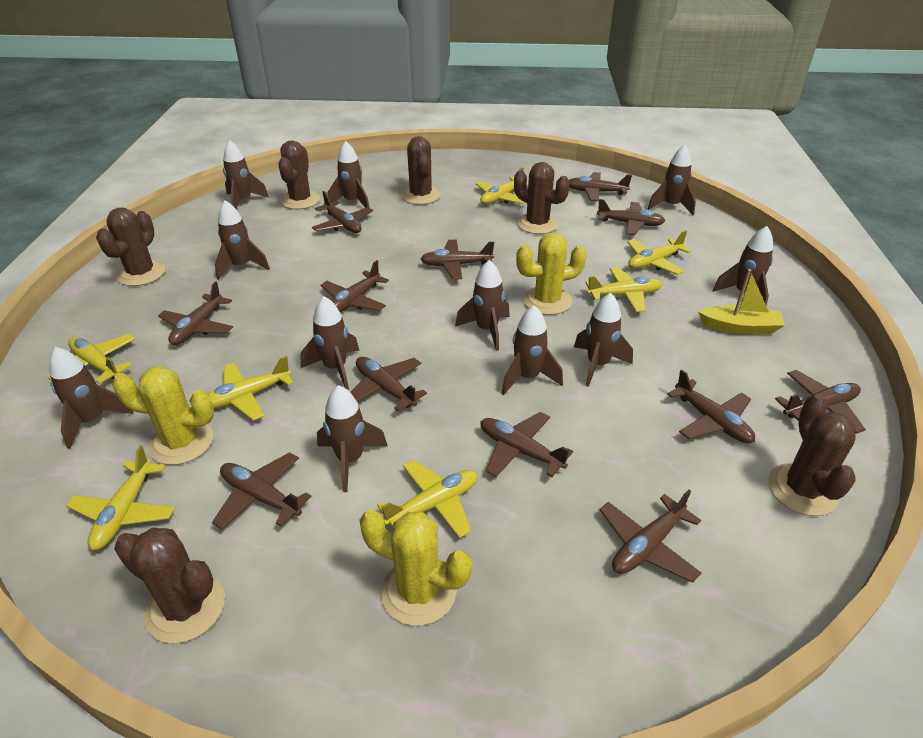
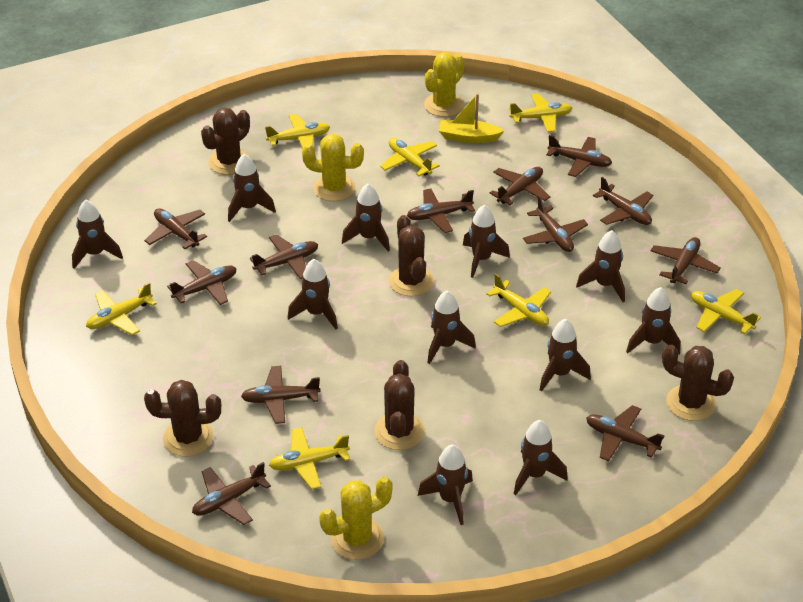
brown cactus: [96,208,165,286] [114,528,225,644] [279,140,320,209] [401,136,440,205] [514,162,570,234] [768,394,856,516] = 6 -> [144,380,221,457] [201,108,250,175] [374,360,425,450] [388,215,434,296] [662,345,734,421] = 5

